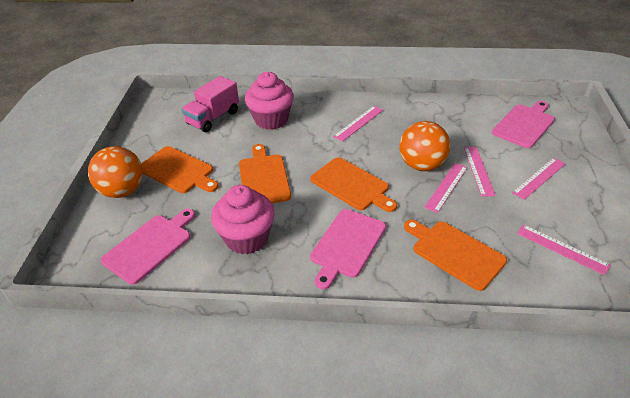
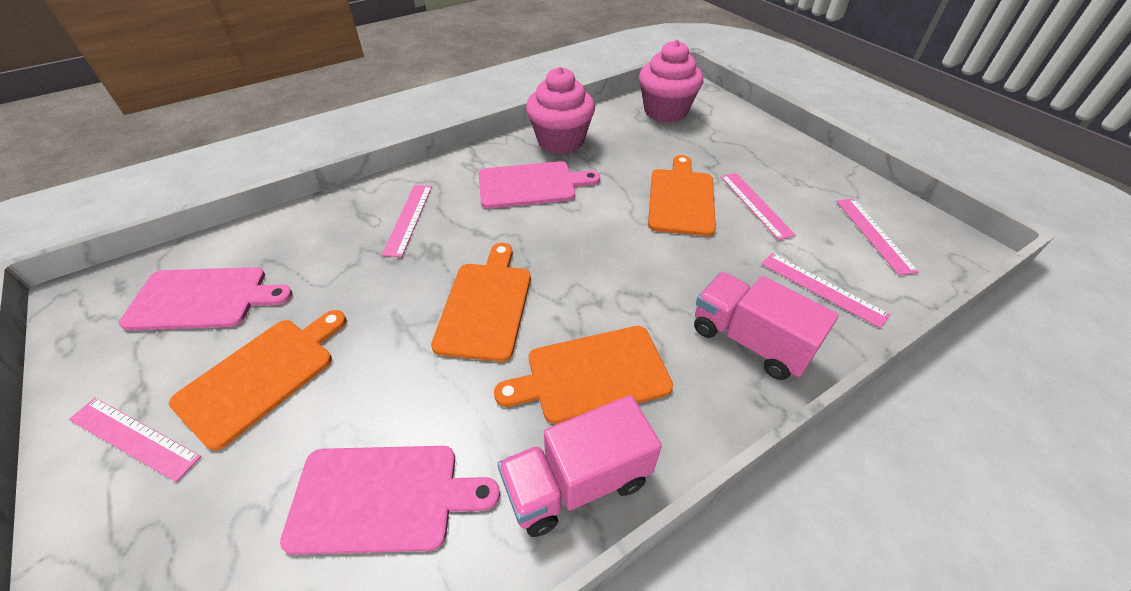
orange ball: [88,146,143,198] [399,121,450,171] = 2 -> none = 0
pink truck: [182,76,239,132] = 1 -> [498,395,662,537] [694,272,839,380] = 2

